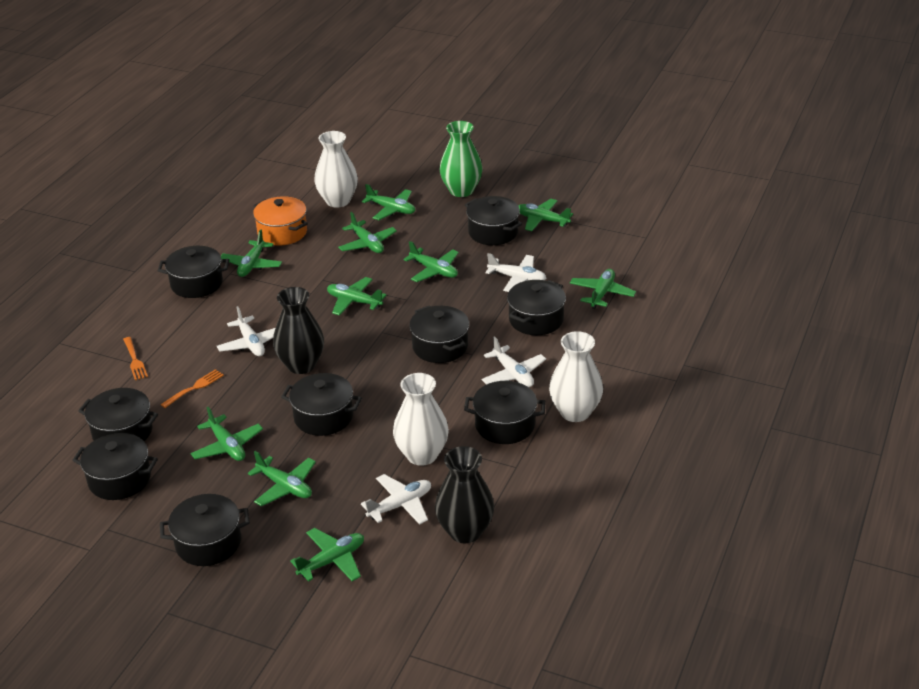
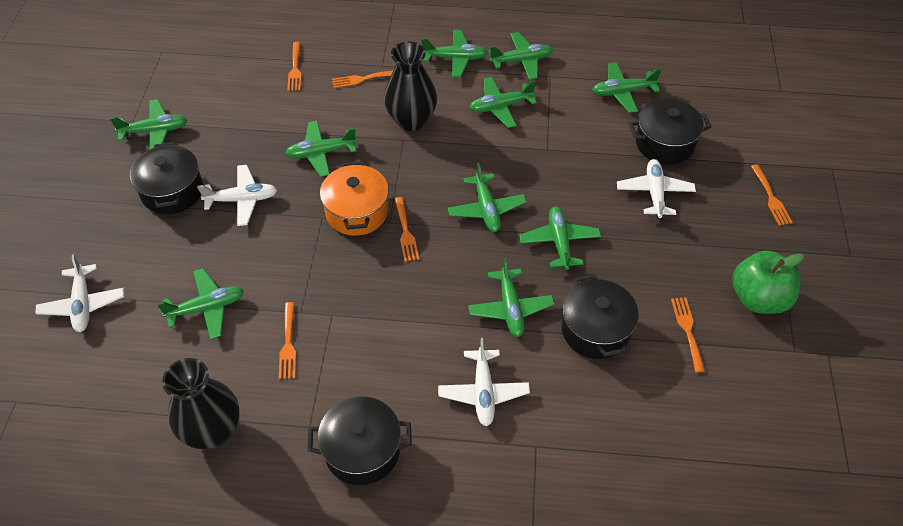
black pot: [72,433,158,500] [78,388,158,441] [158,246,229,298] [160,494,250,566] [281,373,362,436] [409,305,469,363] [464,381,546,444] [465,196,522,245] [507,280,566,335] = 9 -> [130,142,203,214] [308,396,412,485] [561,274,639,359] [629,98,711,164] = 4
green apple: none = 0 -> [733,251,804,314] = 1
green vase: [440,121,483,197] = 1 -> none = 0
orange fork: [123,337,148,380] [160,369,224,408] = 2 -> [279,302,296,379] [287,42,301,91] [332,71,393,88] [395,197,419,262] [671,297,705,373] [751,164,793,226] = 6
white vase: [314,131,358,208] [393,373,449,466] [549,331,603,422] = 3 -> none = 0

